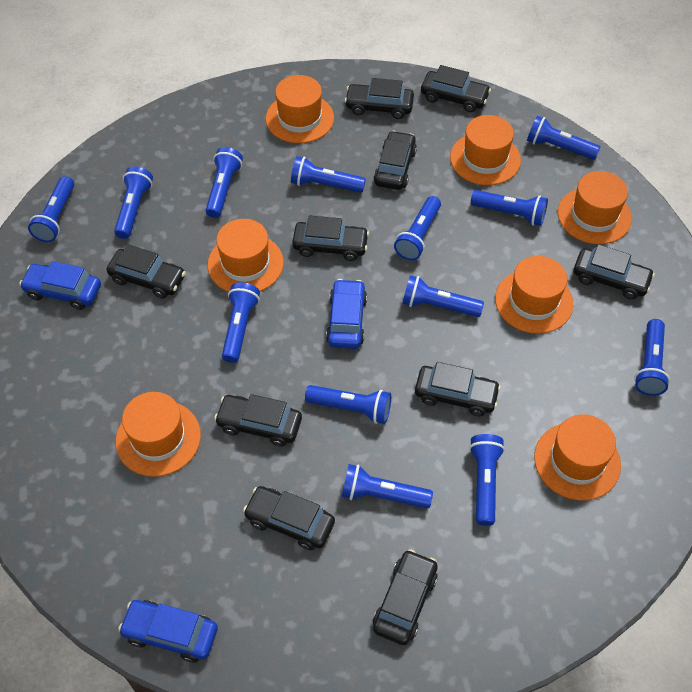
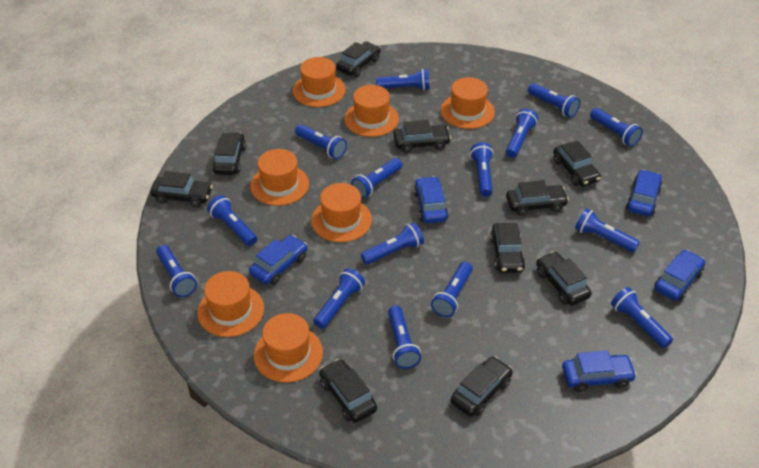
blue car: [19,261,101,310] [118,600,218,662] [326,279,367,349] = 3 -> [249,235,307,285] [414,176,449,223] [562,350,637,392] [626,169,662,216] [654,250,705,301] = 5
blue flashlight: [28,176,74,242] [114,166,153,239] [206,147,243,218] [222,282,260,363] [291,156,366,193] [305,385,391,424] [342,464,433,509] [394,196,441,260] [402,275,484,317] [469,434,505,526] [471,190,548,226] [527,116,600,160] [634,319,670,396] = 13 -> [156,245,197,297] [207,195,257,246] [295,124,347,159] [313,268,365,329] [351,158,402,198] [361,222,424,265] [376,69,430,90] [388,306,421,369] [431,262,473,317] [470,142,494,197] [506,109,538,158] [528,83,580,117] [575,208,640,252] [590,108,643,147] [611,287,673,348] = 15

